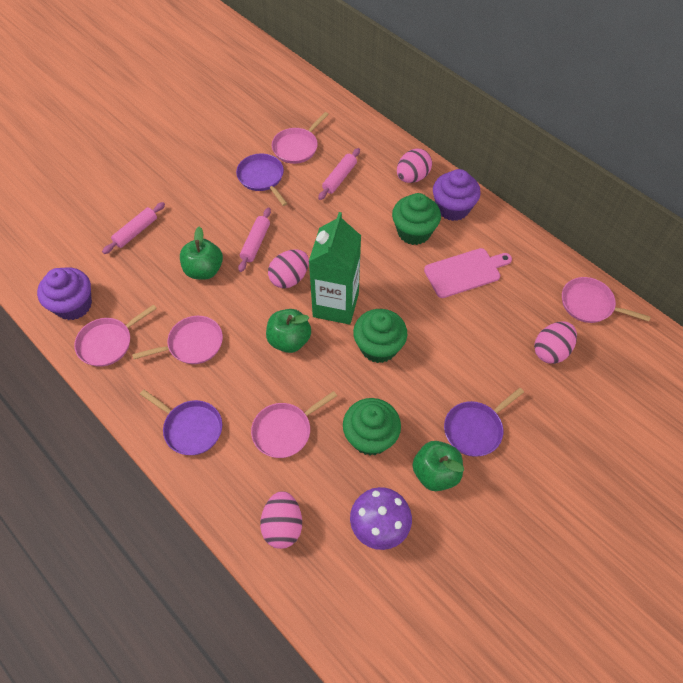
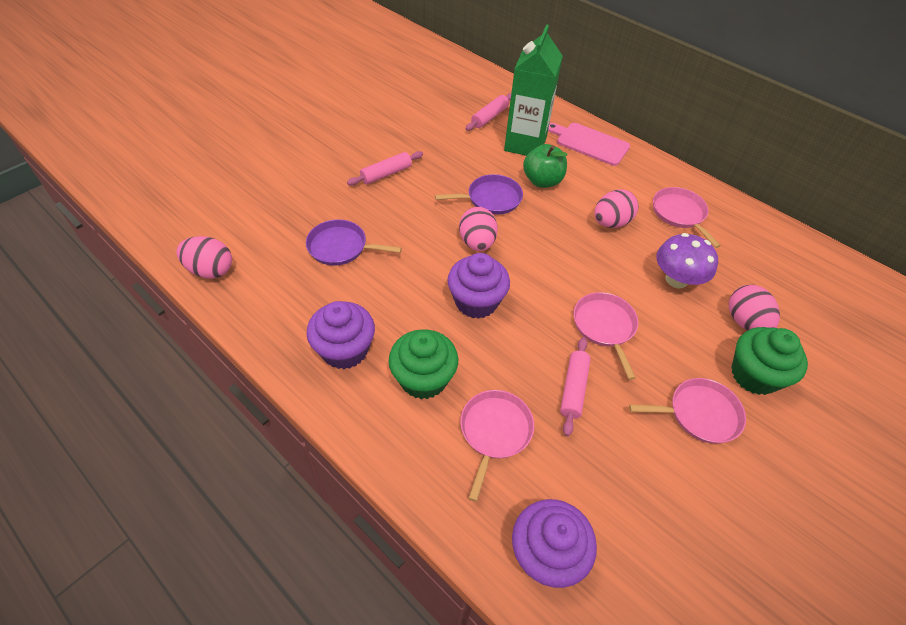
green apple: [180,227,223,280] [266,309,311,353] [413,441,464,491] = 3 -> [523,144,568,188] = 1
green cupcake: [343,398,401,455] [353,309,407,363] [392,193,441,245] = 3 -> [389,329,458,399] [731,327,808,395] = 2
pink pan: [74,304,157,367] [132,316,223,364] [251,391,337,458] [272,112,329,164] [562,277,650,323] = 5 -> [460,390,534,502] [573,292,638,380] [629,378,746,444] [653,187,721,248] = 4
purple cupcake: [37,267,92,320] [433,169,481,221] = 2 -> [307,301,375,369] [447,253,510,319] [512,499,597,588] = 3
purple pan: [140,390,222,455] [236,153,287,206] [444,388,524,457] = 3 -> [306,219,402,266] [435,174,523,215] = 2

